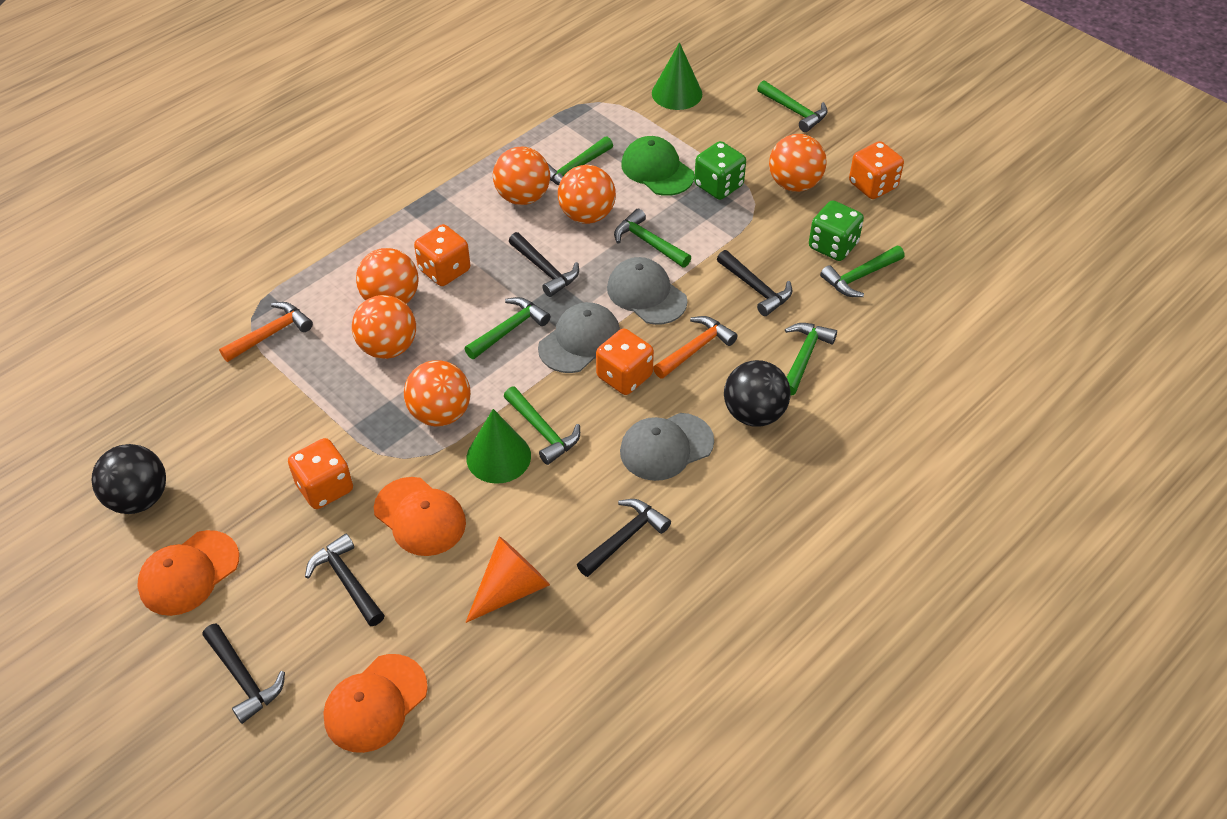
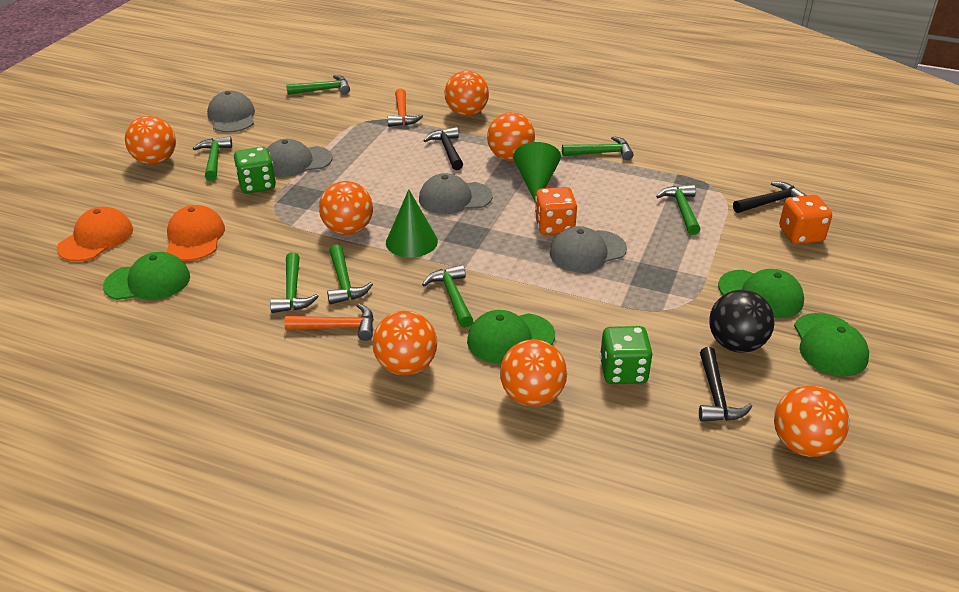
black ball: [92,444,166,514] [724,360,791,426] = 2 -> [709,290,775,353] = 1
black hammer: [202,623,285,724] [305,534,385,626] [509,232,579,297] [577,499,671,577] [717,250,792,316] = 5 -> [423,127,463,170] [699,347,752,422] [733,181,806,213] = 3
green cap: [621,136,694,196] = 1 -> [103,252,190,300] [467,310,555,364] [718,269,804,318] [794,313,869,376] = 4
grey cap: [538,302,620,373] [607,257,687,325] [620,413,714,481] = 3 -> [207,91,255,133] [267,139,333,177] [419,173,492,214] [550,226,627,272] = 4
orange ball: [352,295,416,359] [356,248,419,304] [404,360,471,426] [493,147,550,205] [558,165,616,224] [769,134,827,192] = 6 -> [125,116,176,165] [319,181,373,235] [372,311,437,375] [445,71,489,116] [487,112,535,161] [500,339,567,407] [774,386,849,457] = 7
orange cap: [137,530,239,616] [323,654,428,753] [374,477,466,556] = 3 -> [57,207,133,261] [166,205,225,261] = 2
orange cone: [465,536,550,623] = 1 -> none = 0
orange dice: [288,438,353,509] [414,224,470,286] [596,328,654,395] [849,141,904,199] = 4 -> [535,187,577,235] [779,195,832,244] = 2

